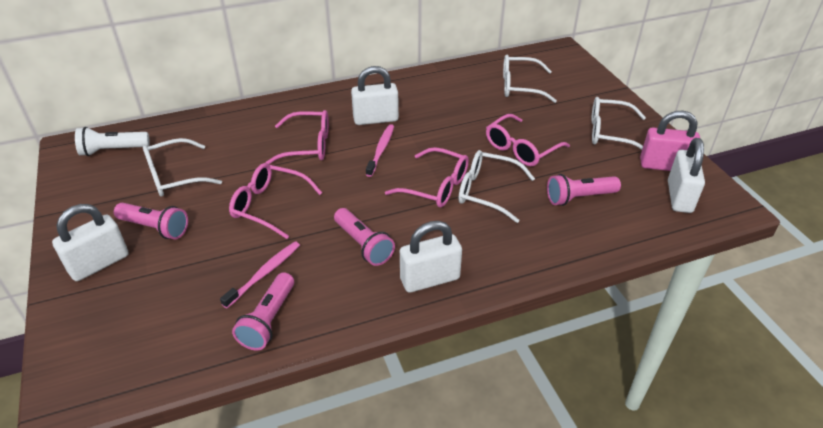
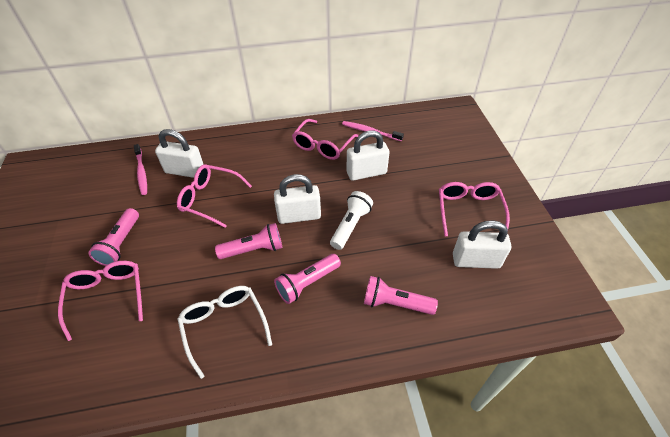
pink padlock: [640,110,700,171] = 1 -> none = 0
white glasses: [143,138,222,197] [458,150,535,223] [503,55,557,103] [591,97,646,150] = 4 -> [178,286,272,379] = 1

